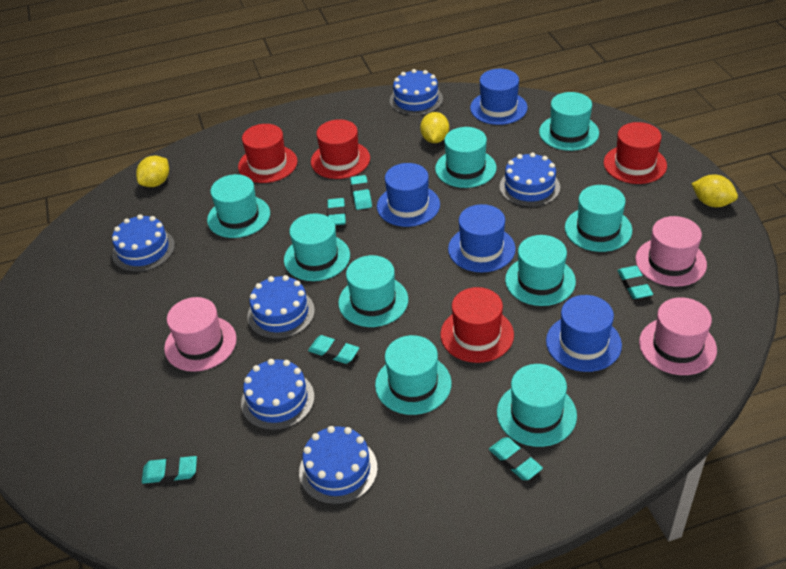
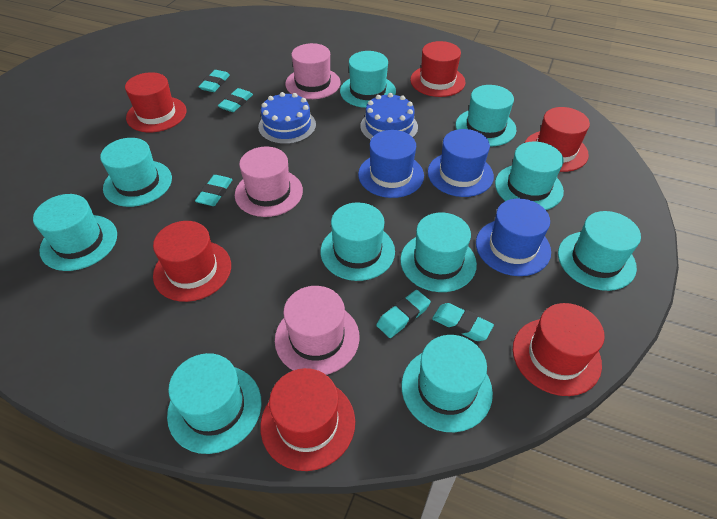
blue cake: [112,214,175,272] [241,359,314,430] [247,275,315,339] [299,426,378,505] [390,69,443,116] [499,152,560,207] = 6 -> [258,92,316,144] [360,93,418,140] = 2
blue hat: [377,163,440,227] [448,204,516,272] [470,69,527,125] [546,295,622,372] = 4 -> [358,130,424,198] [428,129,494,197] [476,198,551,276] = 3
red hat: [238,124,297,183] [311,119,370,179] [441,287,514,363] [604,122,667,184] = 4 -> [125,72,186,132] [153,221,231,302] [260,368,355,471] [410,41,465,97] [513,303,605,396] [525,107,590,172] = 6
turquoise eraser: [142,456,197,484] [308,335,359,364] [327,198,346,225] [350,175,372,210] [489,437,543,480] [617,266,653,299] = 6 -> [195,175,232,206] [199,70,230,92] [218,88,253,112] [376,290,431,338] [432,303,494,341] = 5
turquoise hat: [207,174,270,238] [284,213,350,281] [338,255,408,327] [375,335,452,415] [435,127,497,188] [497,364,577,447] [505,235,576,306] [539,92,599,151] [565,185,632,252] = 9 -> [33,194,117,271] [100,138,172,207] [167,353,262,454] [320,202,395,281] [340,51,396,108] [400,213,477,292] [401,335,493,432] [456,85,516,146] [495,141,564,210] [558,211,641,291] = 10
yellow lemon: [136,156,169,187] [420,112,449,143] [691,174,738,207] = 3 -> none = 0

